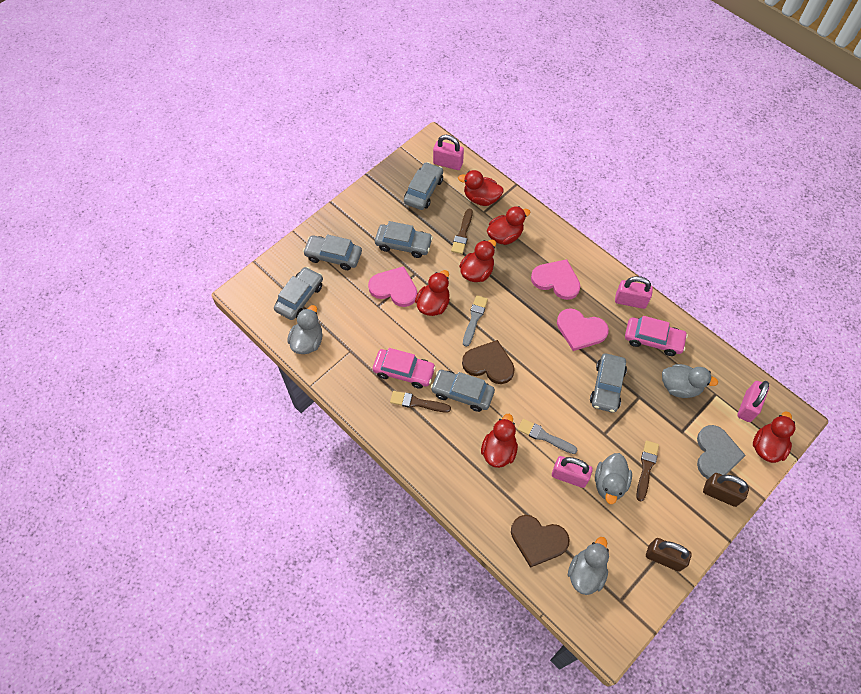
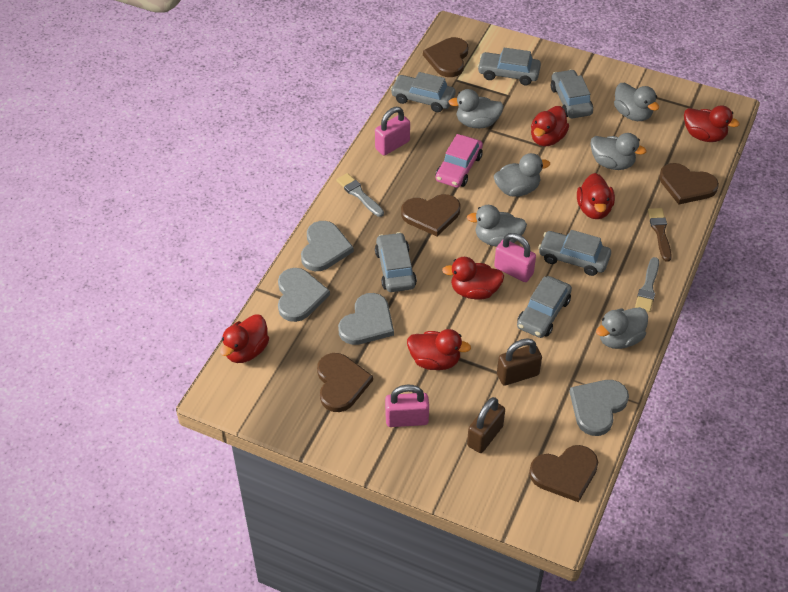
brown brush: [390,391,451,413] [451,209,473,254] [636,440,659,502] = 3 -> [648,208,672,262] = 1
brown heart: [462,340,515,384] [511,515,570,568] = 2 -> [317,353,373,412] [401,194,460,236] [423,37,468,77] [529,445,598,502] [659,163,719,205] = 5
grey duck: [287,305,323,354] [568,537,609,595] [595,453,632,504] [662,364,718,398] = 4 -> [449,89,504,128] [467,205,527,246] [494,153,550,197] [590,133,646,170] [596,307,648,349] [614,83,659,121] = 6
grey heart: [697,425,746,479] = 1 -> [278,268,330,322] [301,221,354,271] [338,293,394,345] [569,380,629,436] = 4
pink car: [373,348,436,389] [625,316,688,356] = 2 -> [436,134,483,188] = 1
pink heart: [368,266,417,307] [531,259,580,300] [557,308,609,351] = 3 -> none = 0
pink padlock: [433,135,464,170] [552,456,593,488] [615,276,653,309] [737,381,769,422] = 4 -> [375,107,410,155] [385,385,429,427] [494,233,536,282] = 3

